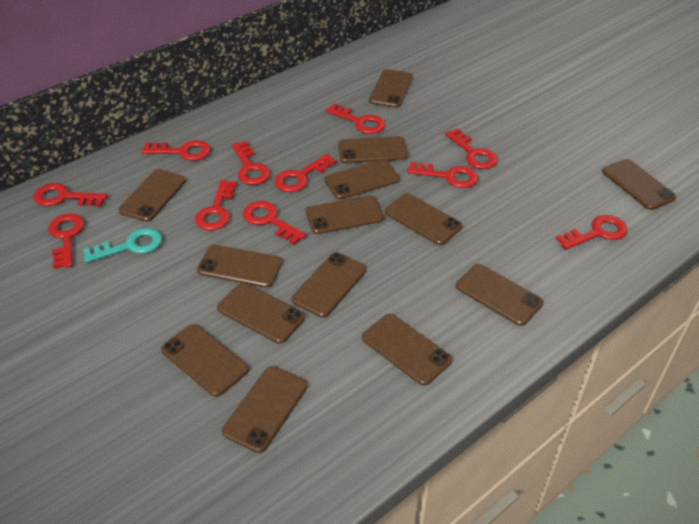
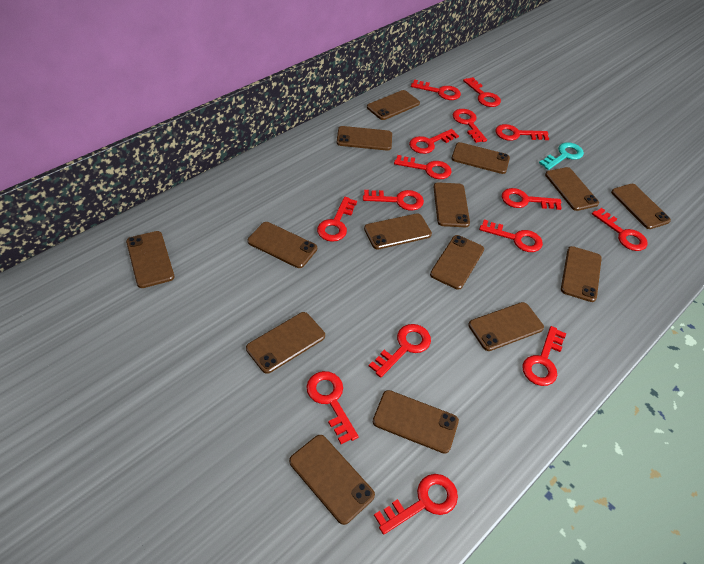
brown phone: [118,169,186,222] [161,324,249,397] [197,245,282,288] [217,283,305,344] [222,366,307,453] [292,252,367,318] [305,195,384,234] [324,160,400,200] [338,136,408,163] [362,314,452,386] [369,69,413,108] [385,193,463,245] [456,264,544,326] [602,159,676,210] = 14 -> [126,231,175,288] [246,312,325,374] [247,222,317,268] [289,435,375,525] [337,126,392,150] [364,213,432,250] [367,90,420,120] [373,390,459,454] [430,235,484,290] [433,182,470,227] [451,142,510,174] [468,302,544,351] [545,167,599,211] [561,246,602,302] [611,184,671,229] = 15
red key: [34,183,107,207] [48,213,84,269] [141,140,211,161] [195,180,237,230] [232,141,270,185] [243,201,306,245] [275,154,337,192] [326,103,385,134] [407,161,478,188] [445,128,498,169] [556,215,628,250] = 11 -> [307,371,359,444] [317,197,357,242] [363,190,424,211] [369,324,431,378] [374,474,458,535] [394,155,452,179] [409,129,459,154] [411,79,461,100] [453,109,487,143] [463,77,501,107] [479,220,543,252] [495,124,549,141] [502,188,561,210] [522,326,566,386] [592,208,648,251] = 15

